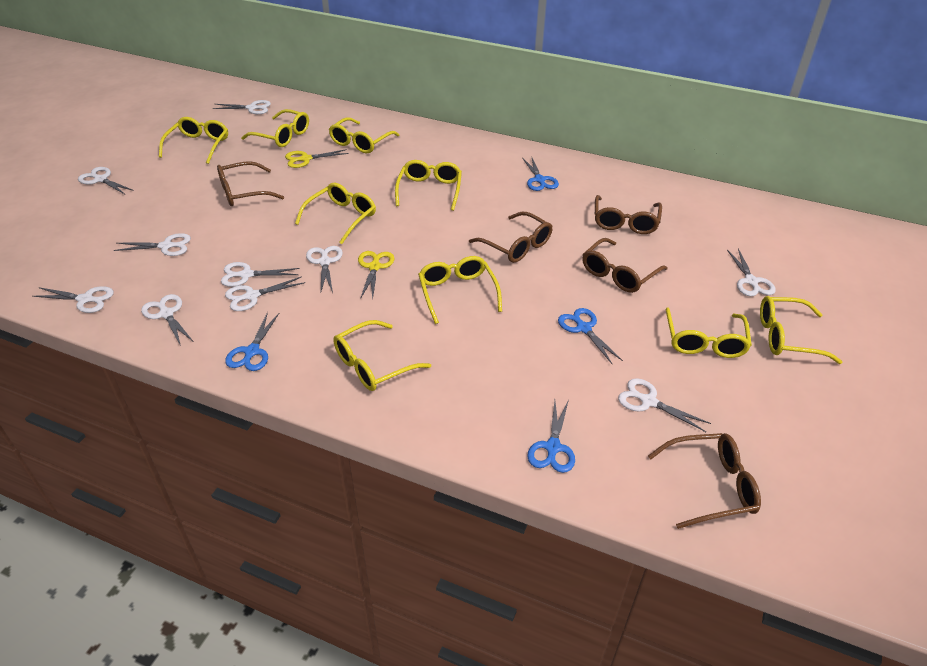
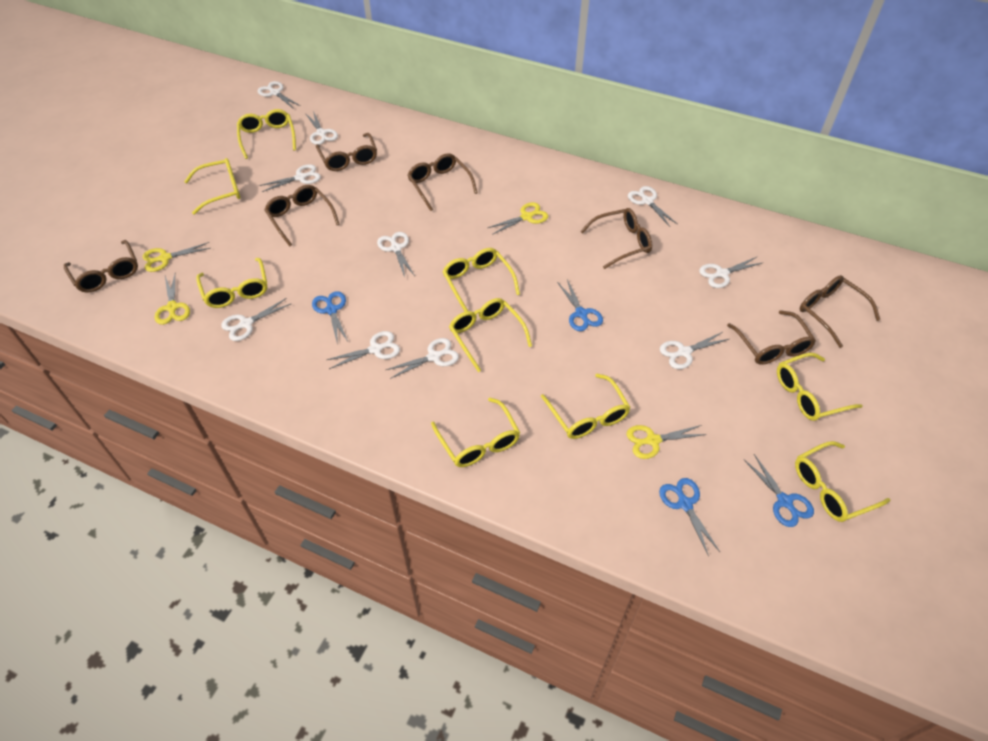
brown glasses: [217,161,284,206] [469,212,552,263] [582,238,668,293] [595,195,662,234] [648,433,761,529] = 5 -> [64,240,138,293] [264,185,340,246] [316,133,377,171] [407,153,478,211] [580,208,652,269] [727,310,816,365] [800,275,880,348] = 7
yellow scissors: [285,149,349,168] [358,251,394,299] = 2 -> [143,242,211,272] [155,274,190,325] [488,202,548,235] [626,425,707,459] = 4

